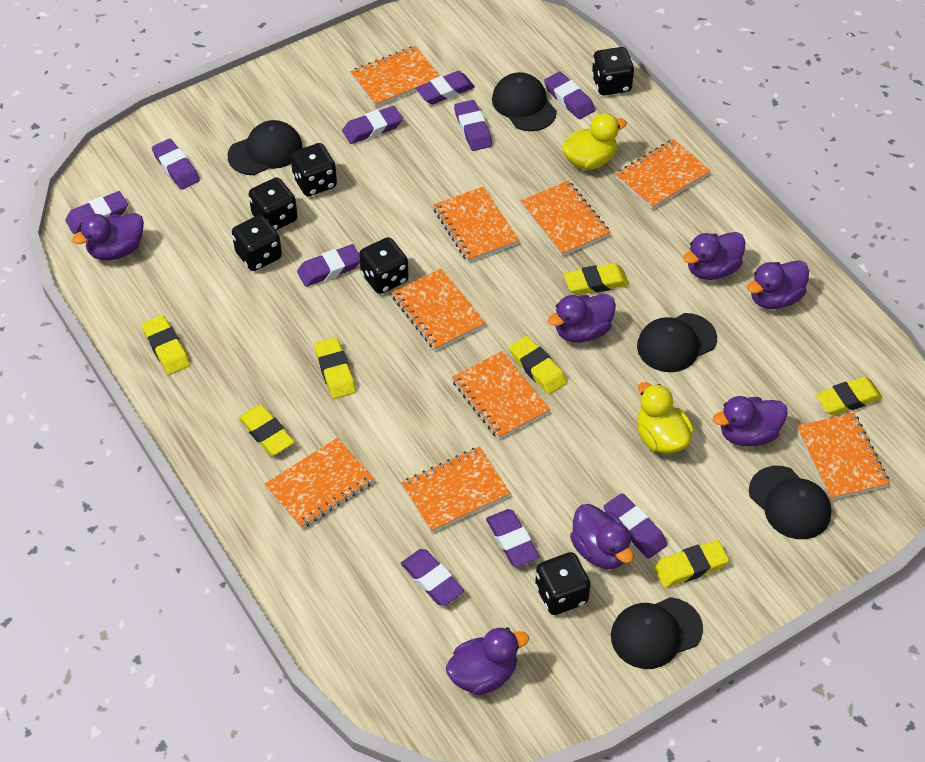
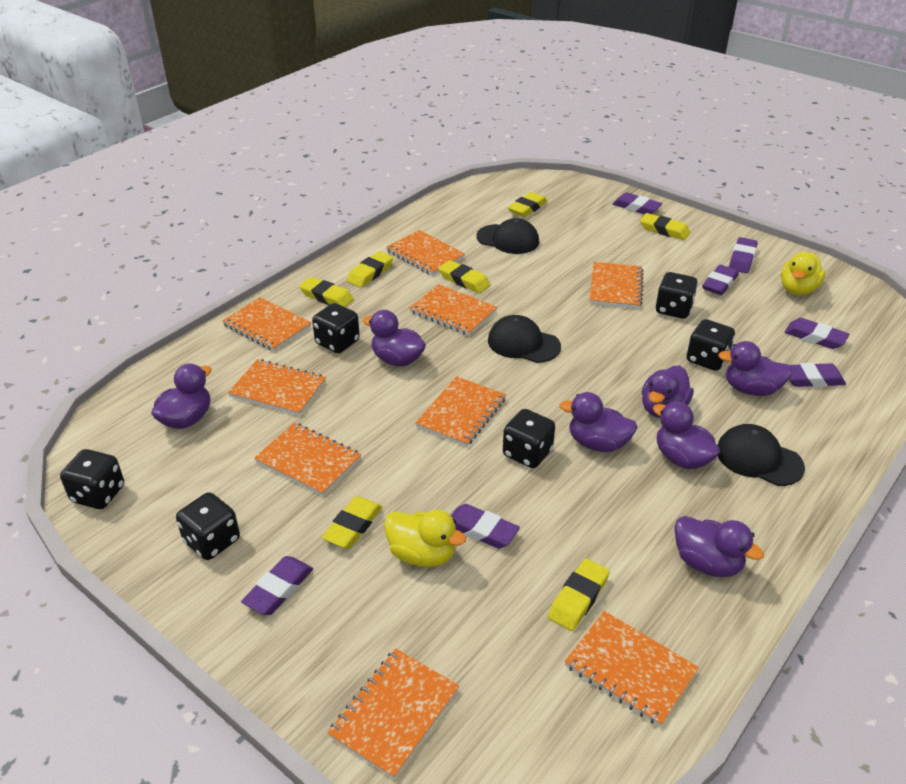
black cap: [227,120,303,175] [492,72,557,131] [611,597,703,669] [637,313,717,372] [749,466,831,539] = 5 -> [476,218,539,254] [488,315,561,363] [717,424,805,486] = 3
purple eraser: [65,191,128,234] [152,139,200,190] [297,244,360,287] [342,106,403,144] [401,549,464,606] [416,71,475,105] [454,100,492,151] [486,509,540,567] [544,72,595,119] [604,493,667,558] = 10 -> [241,556,313,615] [451,504,520,549] [612,192,662,214] [702,265,739,295] [729,237,758,273] [785,318,849,349] [789,363,846,387] = 7

